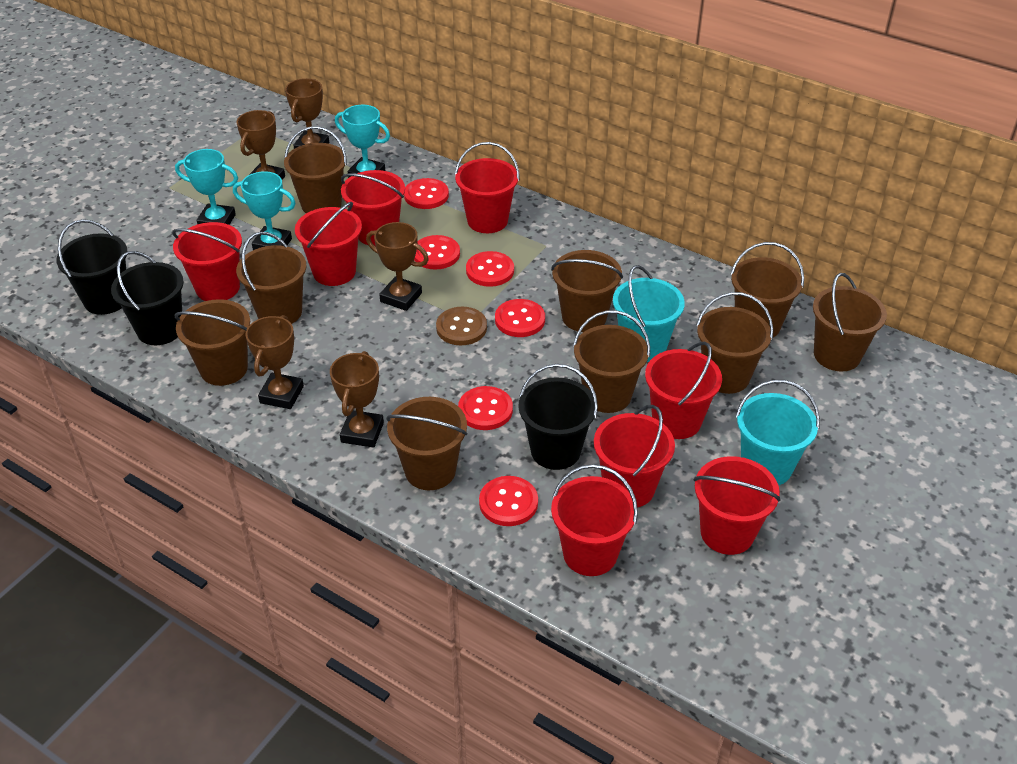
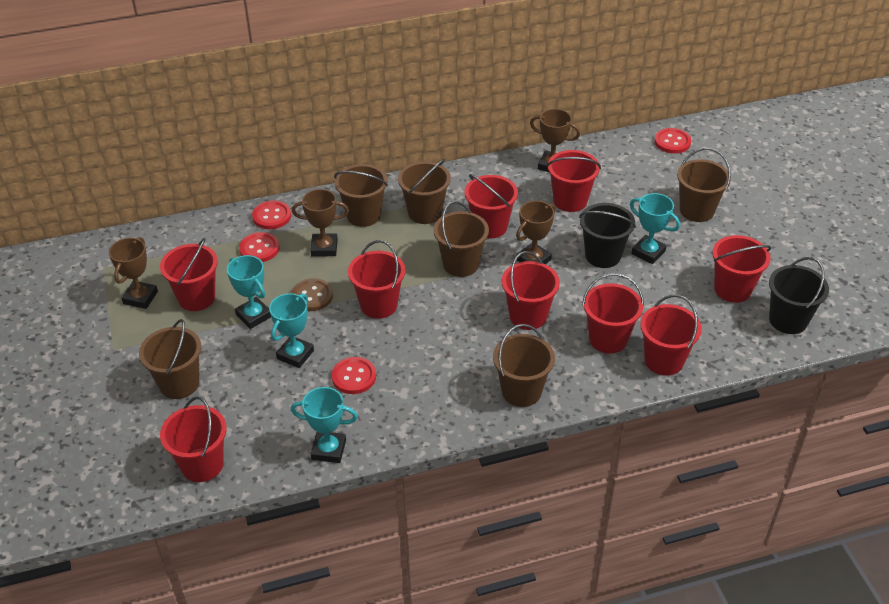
black bucket: [56,219,127,315] [111,251,184,345] [518,364,598,470] = 3 -> [579,203,636,268] [769,257,829,334] = 2
brown bucket: [174,299,250,386] [236,232,306,324] [284,126,347,213] [386,397,467,490] [551,250,623,332] [573,310,650,413] [696,292,773,394] [730,242,804,337] [813,273,887,371] = 9 -> [139,319,201,399] [334,164,388,227] [398,159,451,224] [433,201,489,277] [493,324,555,407] [677,148,731,222] = 6
brown trophy: [237,110,285,180] [245,315,304,409] [285,78,329,149] [330,351,384,448] [366,222,429,311] = 5 -> [109,237,158,309] [292,189,349,256] [516,201,556,264] [530,109,580,172] = 4
red bucket: [172,222,242,301] [295,202,362,286] [341,170,405,246] [455,142,520,233] [551,464,638,576] [594,405,675,507] [645,342,722,439] [694,456,781,555] = 8 -> [160,238,218,311] [160,396,226,482] [348,240,405,319] [464,174,518,238] [502,251,560,330] [546,150,601,212] [582,273,644,354] [640,295,702,376] [712,235,771,303] = 9
red button: [404,178,449,209] [414,235,460,270] [458,386,513,430] [466,251,514,287] [479,476,538,526] [495,299,545,337] = 6 -> [239,232,280,262] [252,200,291,229] [331,357,376,394] [654,128,691,154] = 4
turquoise bucket: [613,265,685,362] [736,380,820,485] = 2 -> none = 0
turquoise trophy: [175,149,238,225] [233,171,296,250] [335,105,390,178] = 3 -> [227,255,271,329] [269,293,314,368] [291,387,358,463] [630,193,680,264] = 4

